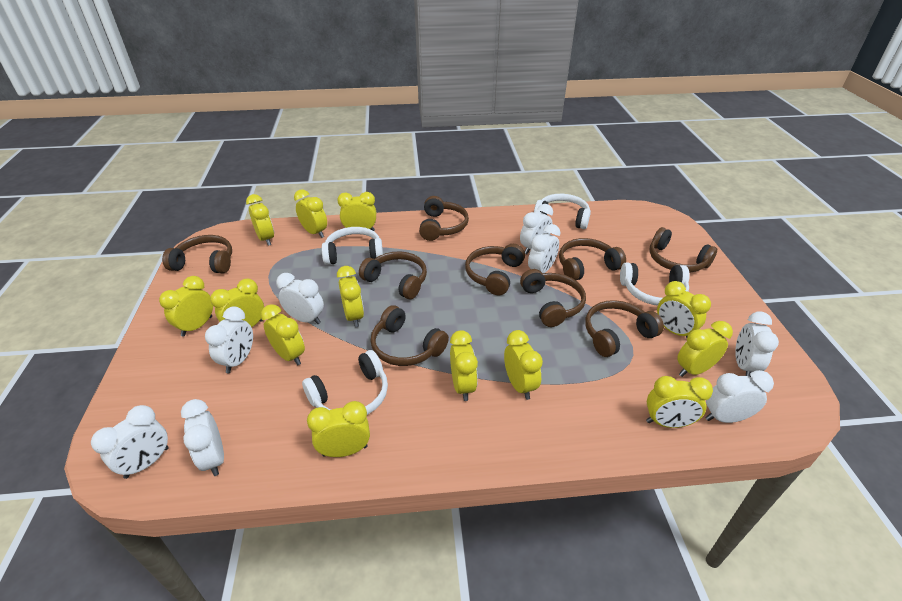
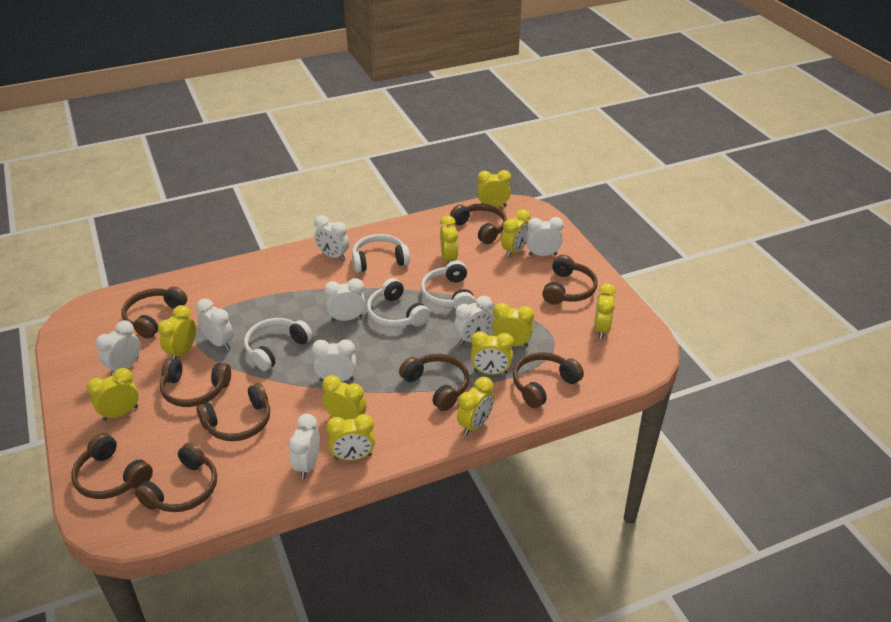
yellow clock: [159,276,213,337] [210,279,264,327] [246,194,274,246] [261,304,305,365] [294,189,327,238] [307,401,370,457] [337,192,376,231] [337,266,364,327] [450,330,478,401] [504,330,543,400] [646,376,713,428] [657,281,711,338] [677,321,733,377] = 13 -> [87,368,139,421] [158,305,196,359] [322,375,366,420] [326,414,375,461] [440,215,458,263] [457,377,494,435] [471,331,514,375] [477,170,511,207] [492,303,534,347] [501,209,531,258] [594,283,616,339] = 11

